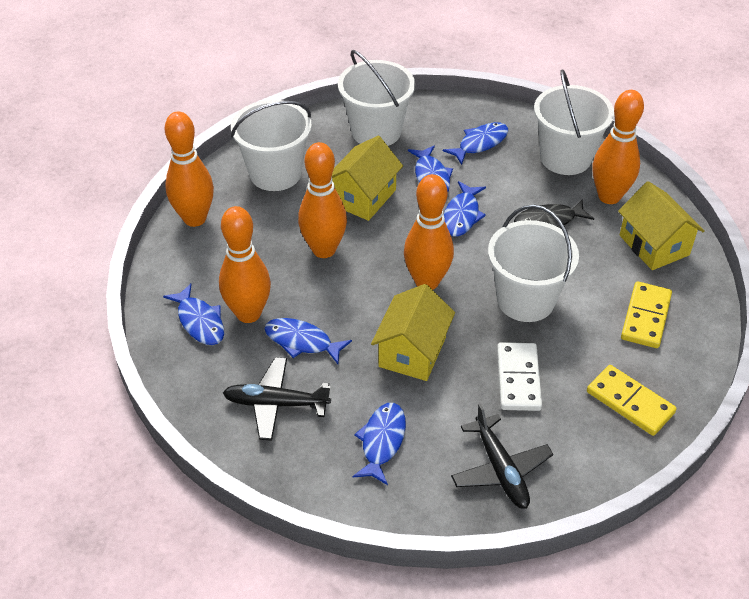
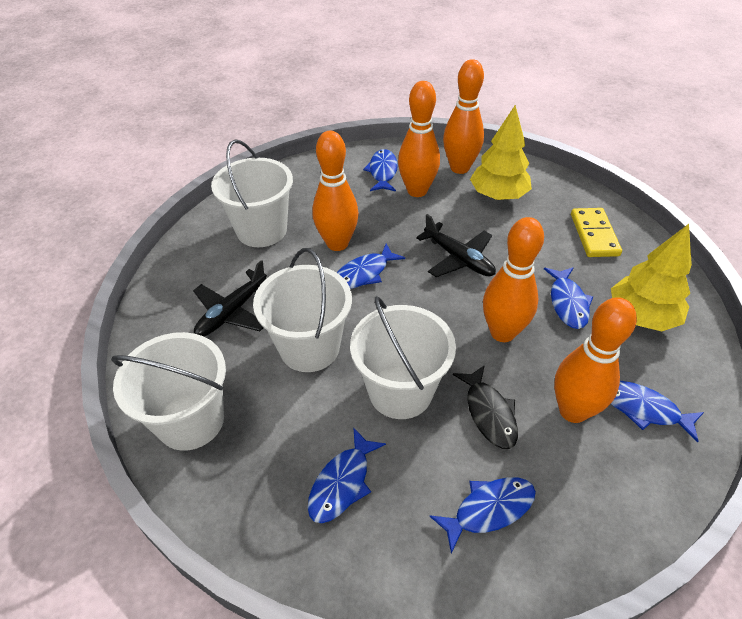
white domino: [497,342,542,411] = 1 -> none = 0
yellow domino: [587,365,677,436] [621,281,672,348] = 2 -> [571,208,622,257] = 1
yellow house: [332,136,403,221] [371,284,455,381] [618,181,705,270] = 3 -> none = 0
yellow tree: none = 0 -> [470,105,532,200] [611,224,692,331] = 2

